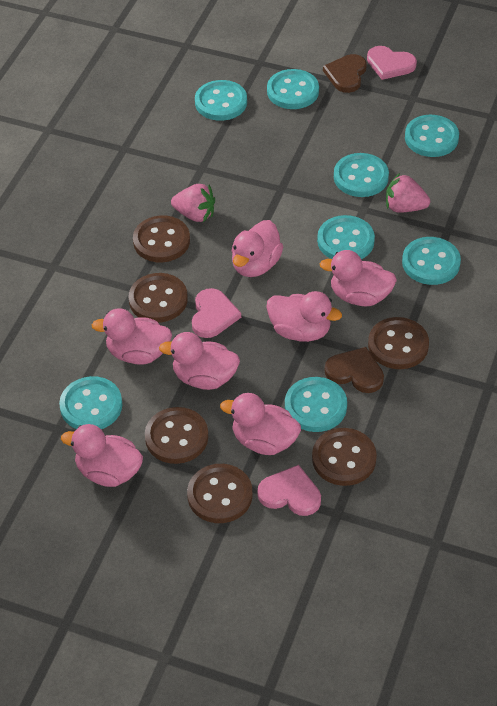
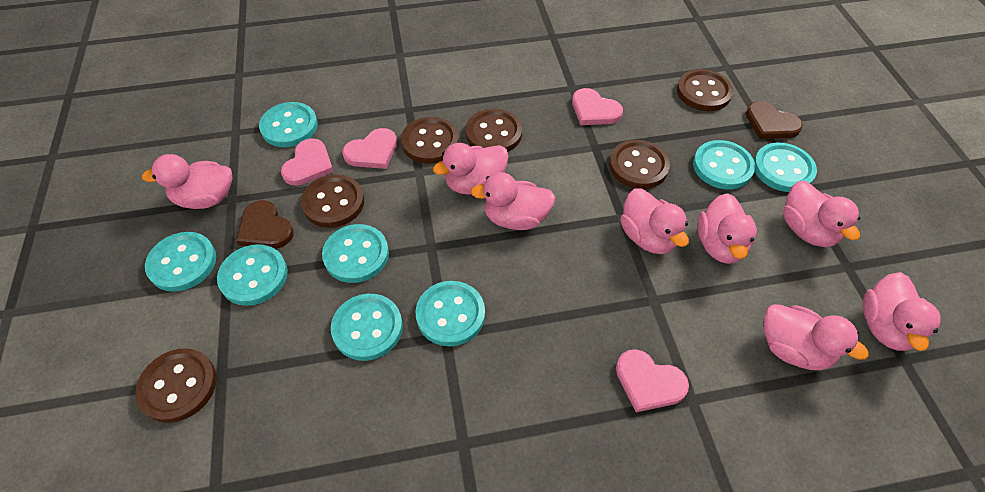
pink duck: [61,424,143,487] [92,308,172,365] [159,332,240,390] [220,393,301,455] [232,220,283,277] [266,291,342,342] [320,250,397,306] = 7 -> [142,154,233,209] [433,143,509,195] [470,172,556,230] [620,188,689,254] [697,193,757,264] [763,304,869,370] [783,181,861,247] [863,272,941,351] = 8
pink heart: [192,288,241,338] [257,465,321,516] [367,46,417,80] = 3 -> [281,138,334,186] [342,128,397,169] [572,88,623,125] [616,349,689,413] = 4
pink strawberry: [171,184,215,222] [386,173,430,213] = 2 -> none = 0

